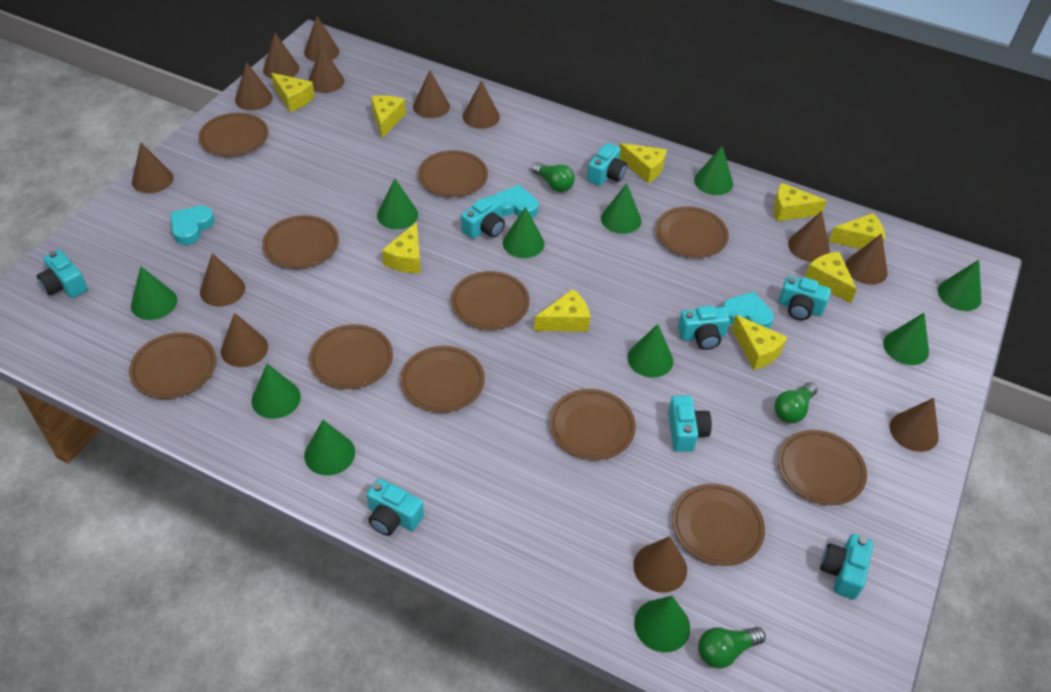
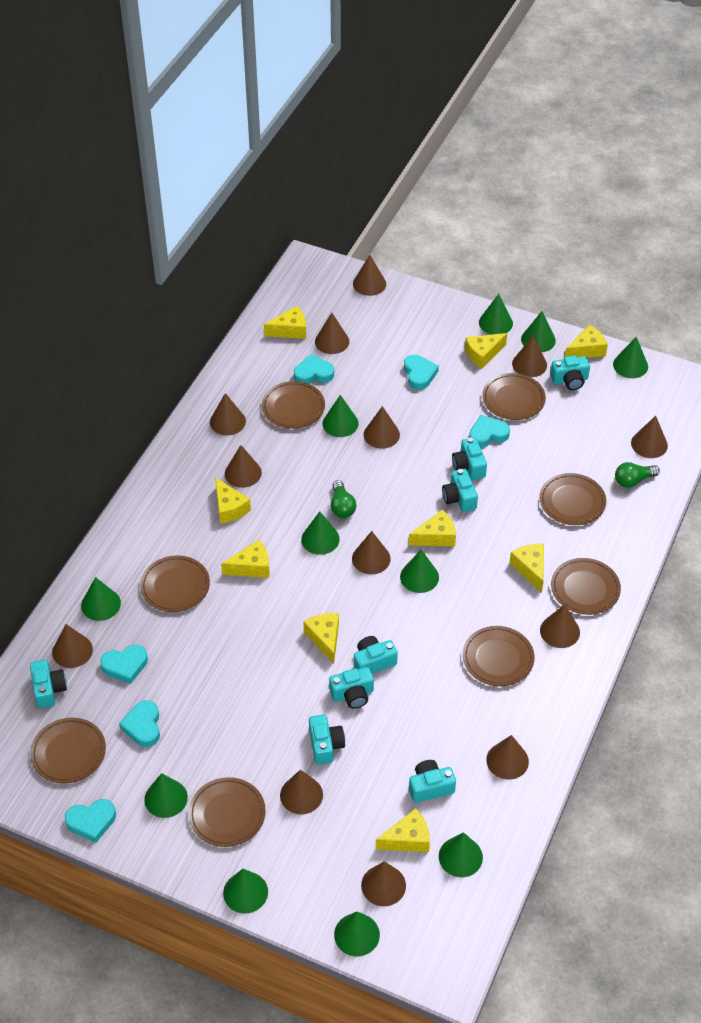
brown plate: [129,332,217,399] [198,113,269,157] [262,215,339,269] [309,324,393,389] [400,346,485,413] [418,150,488,197] [451,271,530,330] [549,389,636,460] [656,206,729,258] [672,483,765,566] [778,430,867,505] = 11 -> [30,718,106,784] [140,555,210,612] [188,777,266,847] [262,381,325,429] [463,626,535,686] [482,373,546,420] [539,473,606,525] [551,558,621,615] = 8
green light bulb: [531,162,575,192] [698,627,765,669] [774,382,818,423] = 3 -> [331,480,356,518] [615,462,660,488] = 2
turquoise heart: [170,206,215,245] [494,185,539,218] [723,292,774,329] = 3 -> [65,799,116,843] [100,645,148,684] [119,700,160,747] [294,354,334,384] [404,355,439,390] [469,415,510,448] = 6

